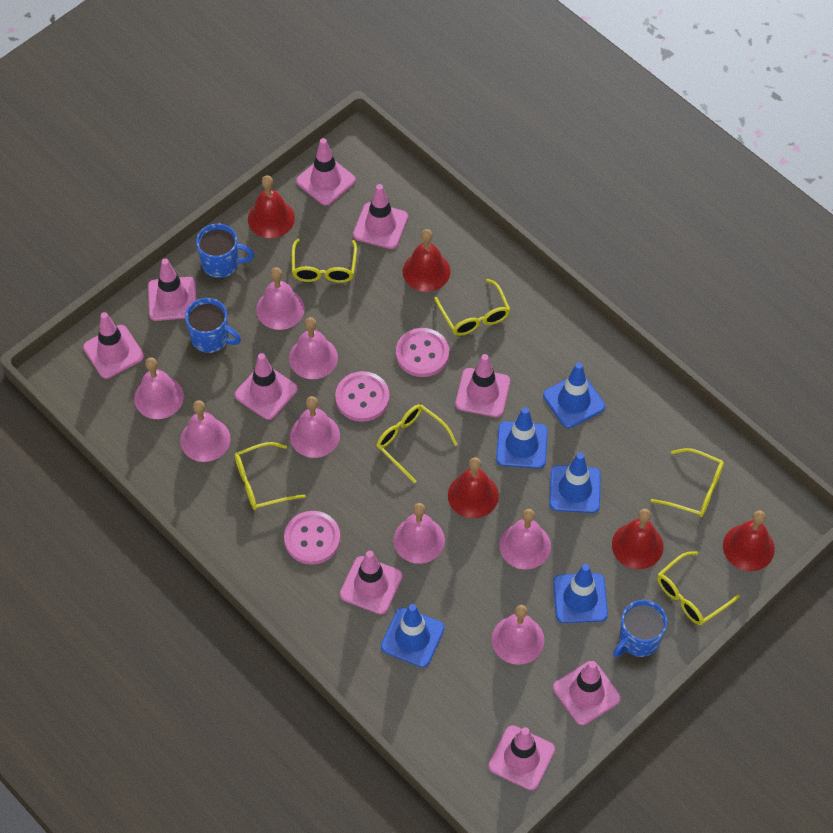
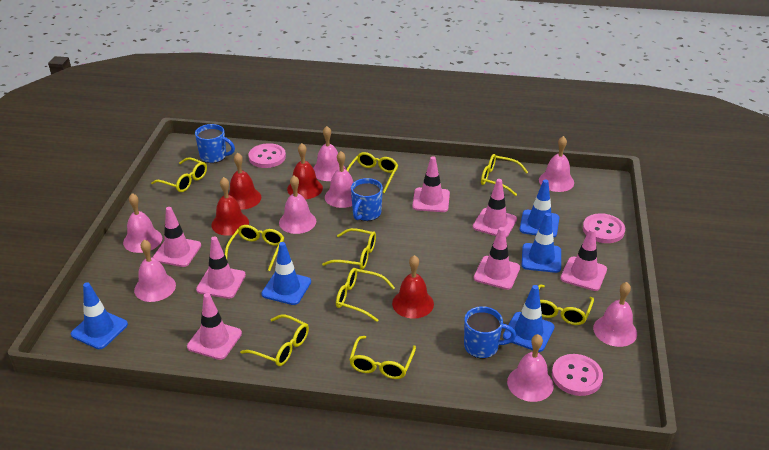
pink traffic cone: [83,312,144,379] [148,258,196,321] [235,353,298,420] [296,138,356,206] [340,551,403,615] [353,184,408,249] [455,354,510,417] [488,725,555,790] [553,661,621,725] = 9 -> [153,207,201,267] [187,293,242,360] [196,236,246,299] [412,156,450,212] [473,179,517,237] [474,227,520,290] [560,228,607,291] = 7
red bell: [248,175,295,238] [403,229,450,292] [448,457,499,519] [612,509,663,569] [723,510,775,571] = 5 -> [211,177,249,236] [228,152,261,210] [287,143,323,199] [392,255,434,319] = 4
yellow glasses: [235,442,306,510] [292,239,357,283] [376,404,457,483] [434,279,510,336] [651,448,724,517] [657,551,740,625] = 6 -> [151,157,207,192] [225,225,284,271] [240,315,309,366] [322,228,376,269] [336,268,395,322] [347,152,398,193] [349,336,416,379] [481,154,528,196] [538,284,594,325] = 9

